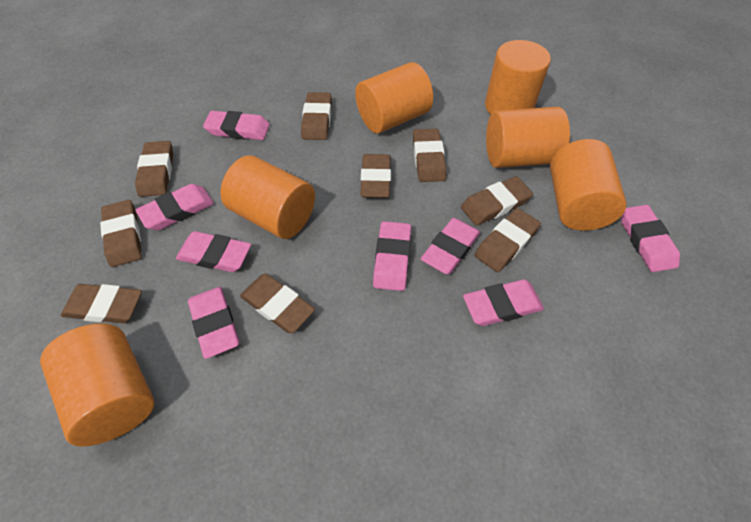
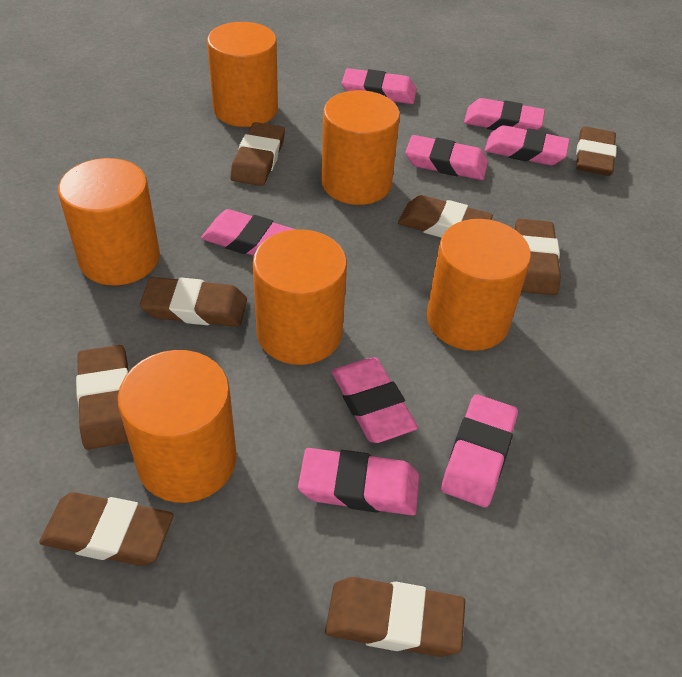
brown eraser: [61,284,142,324] [100,200,142,267] [135,141,173,197] [240,274,315,333] [301,92,332,140] [360,154,391,198] [413,129,446,182] [461,176,533,226] [474,208,541,272] = 9 -> [39,492,173,566] [76,345,129,450] [140,277,247,327] [230,122,285,186] [325,577,465,657] [398,195,493,238] [515,219,561,295] [576,126,617,176] = 8

